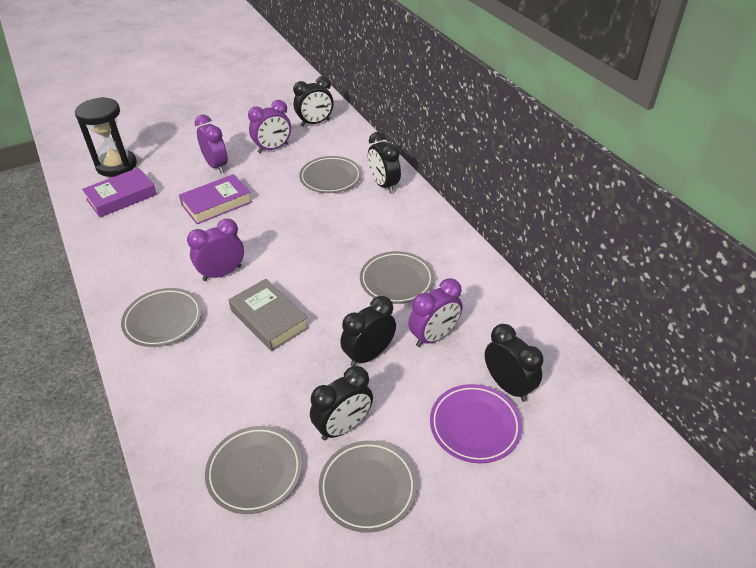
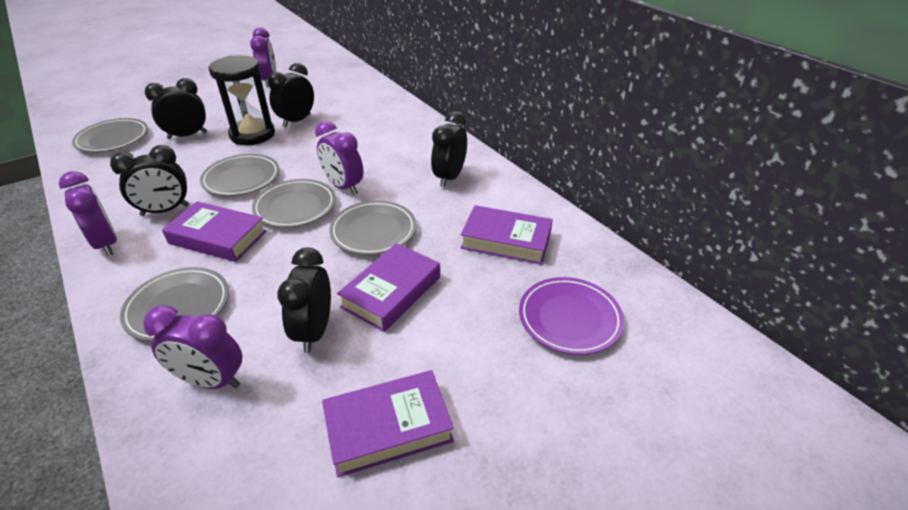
grey book: [228,279,309,351] = 1 -> none = 0
purple book: [82,168,157,218] [179,174,252,224] = 2 -> [162,201,267,262] [322,370,454,477] [337,243,440,332] [461,205,553,265] = 4

